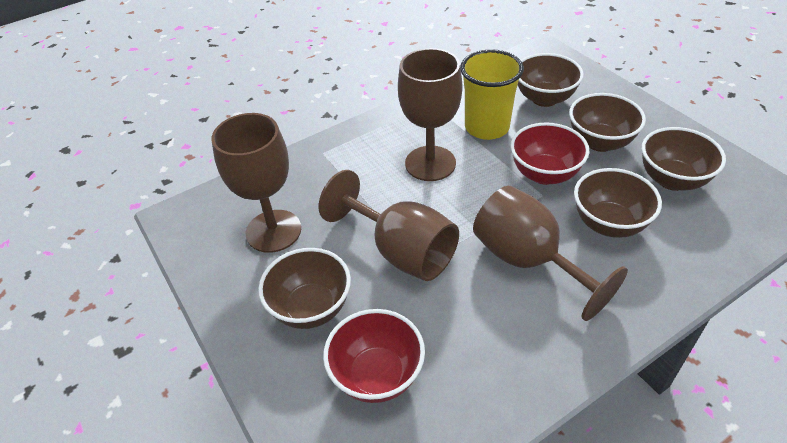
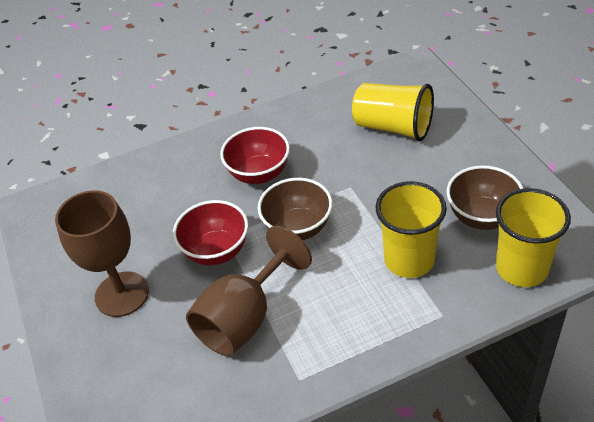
brown bowl: [258,248,351,329] [518,53,584,107] [569,93,646,152] [574,168,662,238] [642,127,726,191] = 5 -> [258,178,333,240] [446,165,523,230] = 2
brown goblet: [211,113,301,253] [319,170,459,281] [398,48,463,181] [473,186,628,321] = 4 -> [55,190,149,317] [186,226,312,356] = 2
yellow cup: [460,49,524,140] = 1 -> [352,83,434,141] [376,181,447,278] [496,188,571,287] = 3

